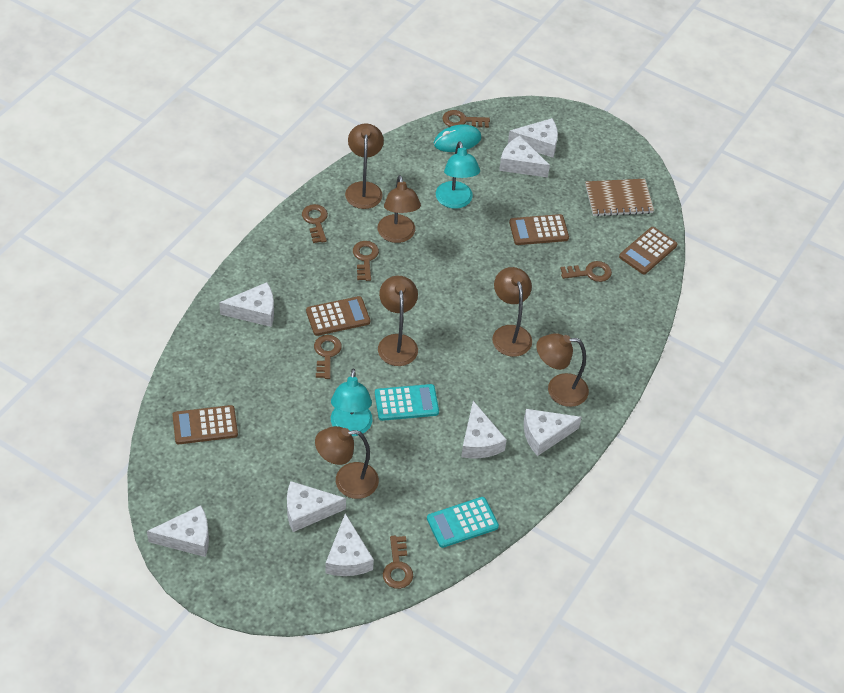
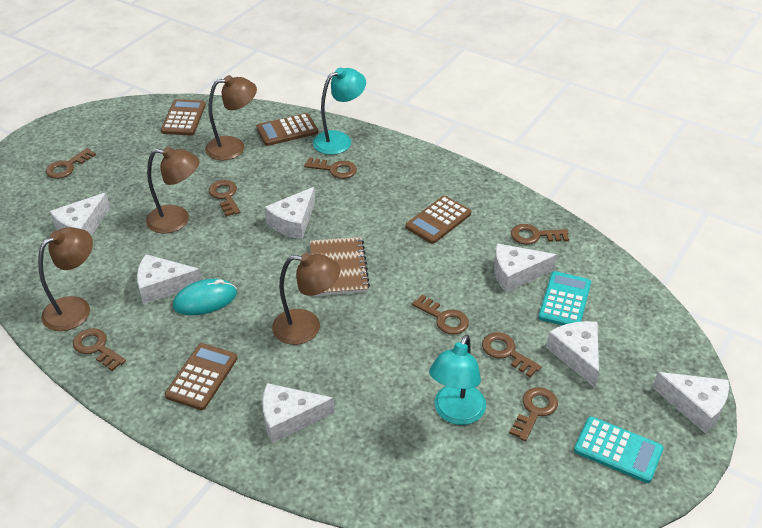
brown key: [302,204,328,243] [314,335,342,379] [353,241,379,281] [383,536,413,589] [442,110,490,128] [560,261,612,282] = 6 -> [46,148,96,179] [73,328,126,371] [209,180,240,217] [304,157,357,179] [412,295,469,335] [482,332,541,377] [509,387,558,441] [511,224,569,245] = 8
brown lamp: [315,426,379,499] [345,123,384,209] [378,175,421,243] [378,276,418,366] [492,267,532,357] [536,333,589,407] = 6 -> [38,227,93,331] [146,147,200,233] [205,75,257,161] [272,253,340,345] = 4
white cheese: [147,505,209,557] [219,282,274,327] [287,481,346,532] [325,513,374,576] [461,401,507,458] [499,136,550,178] [508,118,558,158] [524,409,582,456] = 8 -> [50,193,110,236] [137,254,202,304] [262,383,334,443] [264,187,315,239] [494,243,557,292] [546,321,599,387] [653,372,729,433] = 7

